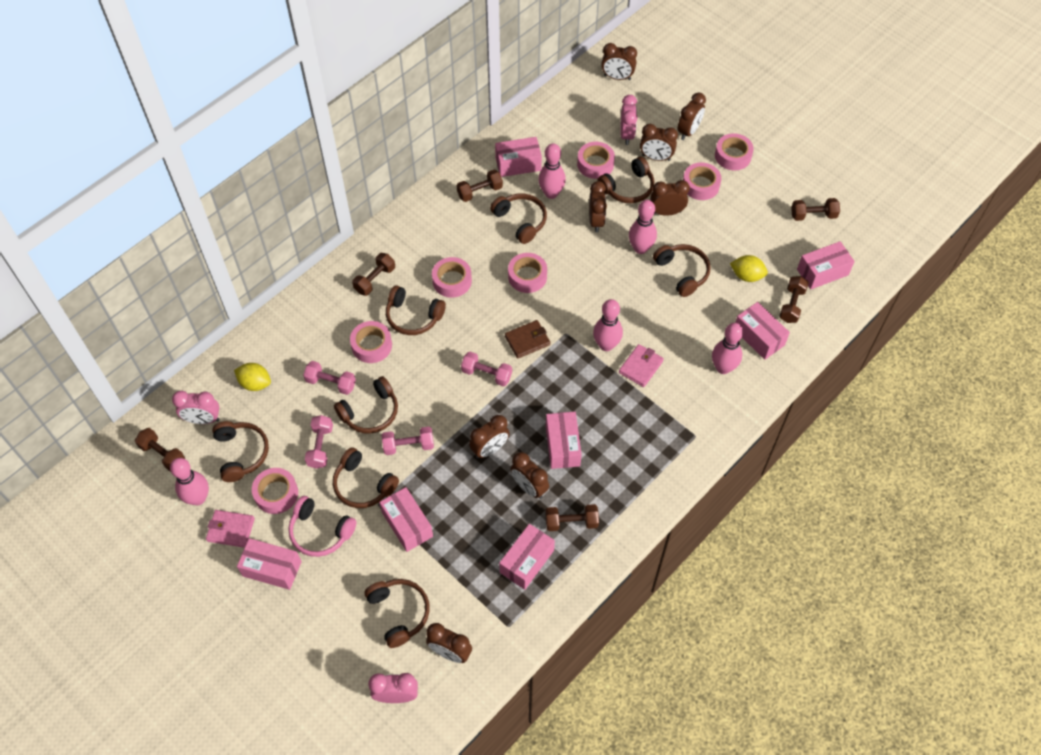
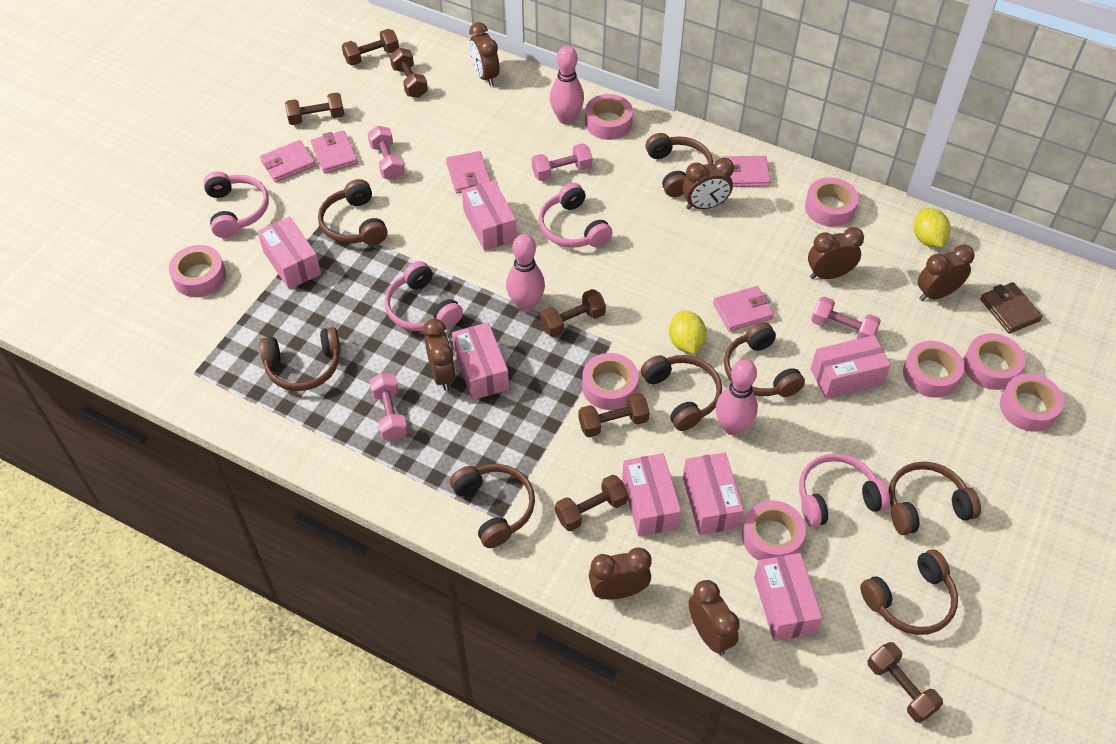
brown clock: [426,623,472,663] [469,415,510,459] [511,452,549,499] [589,181,607,232] [601,43,637,80] [640,124,678,161] [650,180,690,216] [678,93,706,140] = 8 -> [423,319,456,391] [469,22,499,86] [589,547,652,600] [683,158,734,210] [689,580,740,655] [808,227,864,279] [918,244,975,301] = 7
brown dumbbell: [135,428,185,472] [352,253,395,296] [457,170,503,202] [545,504,599,531] [779,276,809,323] [791,198,840,221] = 6 -> [285,92,345,125] [342,29,399,66] [390,48,428,98] [540,289,606,337] [555,475,628,531] [578,393,650,437] [868,642,943,723] = 7
pink bowling pin: [170,458,209,505] [538,143,566,199] [593,299,623,351] [629,200,657,254] [712,323,743,374] = 5 -> [506,234,545,312] [550,46,584,125] [716,360,758,435] = 3
pink clock: [172,391,220,424] [368,673,418,703] [620,95,637,145] = 3 -> none = 0
pink headphones: [288,496,357,557] = 1 -> [203,171,269,238] [384,261,463,331] [539,183,613,248] [799,453,890,527] = 4
pink tape: [252,468,298,514] [350,321,392,363] [432,257,472,298] [508,253,547,293] [577,142,615,179] [683,162,721,200] [715,133,754,170] = 7 -> [169,245,226,297] [582,353,639,410] [585,94,633,140] [742,500,806,561] [805,177,859,227] [903,341,964,397] [963,333,1025,390] [1000,373,1064,432] = 8
pink wallet: [206,510,255,548] [619,344,664,387] = 2 -> [260,140,316,182] [311,131,358,174] [446,151,491,194] [713,286,774,332] [722,156,771,187] = 5

